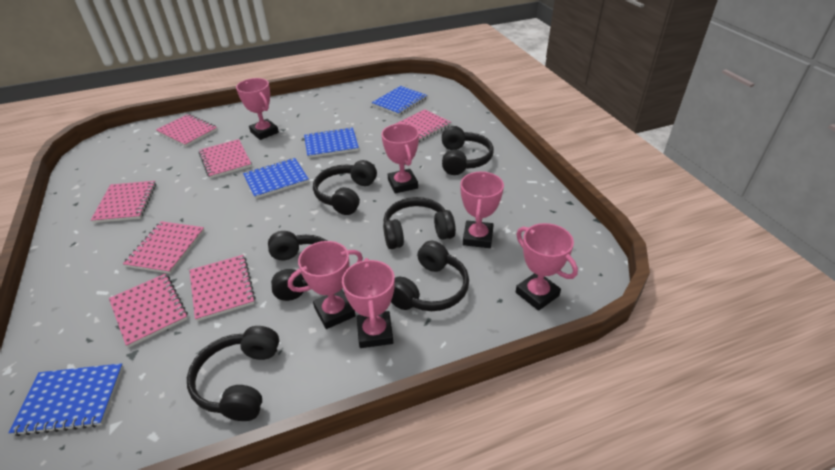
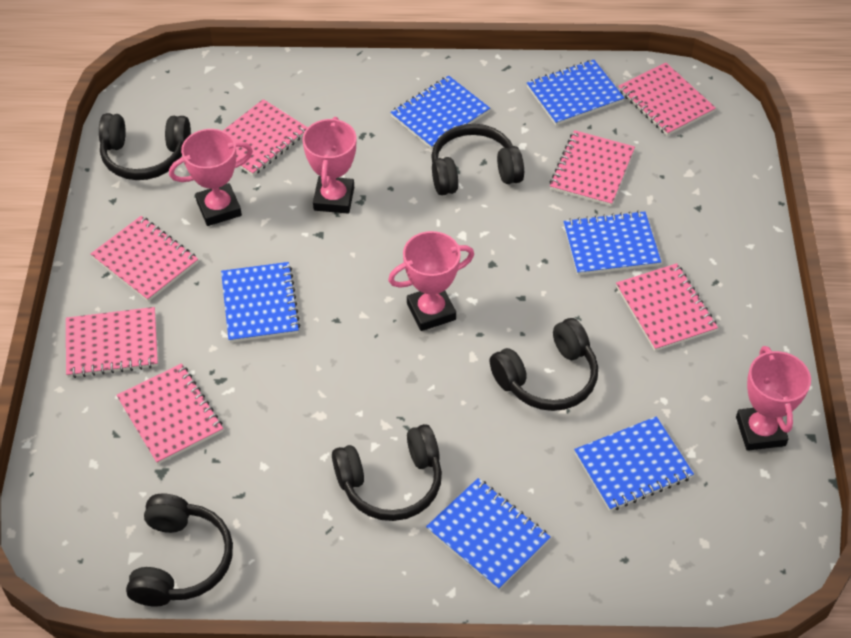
black headphones: [187,326,279,421] [268,231,327,301] [313,160,377,215] [383,197,456,249] [391,241,469,311] [442,126,494,175] = 6 -> [99,113,191,180] [126,494,233,607] [332,424,442,521] [431,124,524,195] [490,318,598,411] = 5
blue notebook: [8,363,124,436] [243,158,309,199] [304,127,359,158] [372,86,427,116] = 4 -> [221,262,300,343] [390,76,490,149] [426,478,551,590] [527,60,624,125] [563,211,661,275] [574,416,694,511] = 6
pink trophy: [236,78,279,140] [288,241,363,329] [342,258,395,348] [381,124,419,194] [461,172,504,248] [516,223,578,311] = 6 -> [169,129,253,226] [302,117,356,214] [388,231,474,331] [736,346,811,451] = 4

